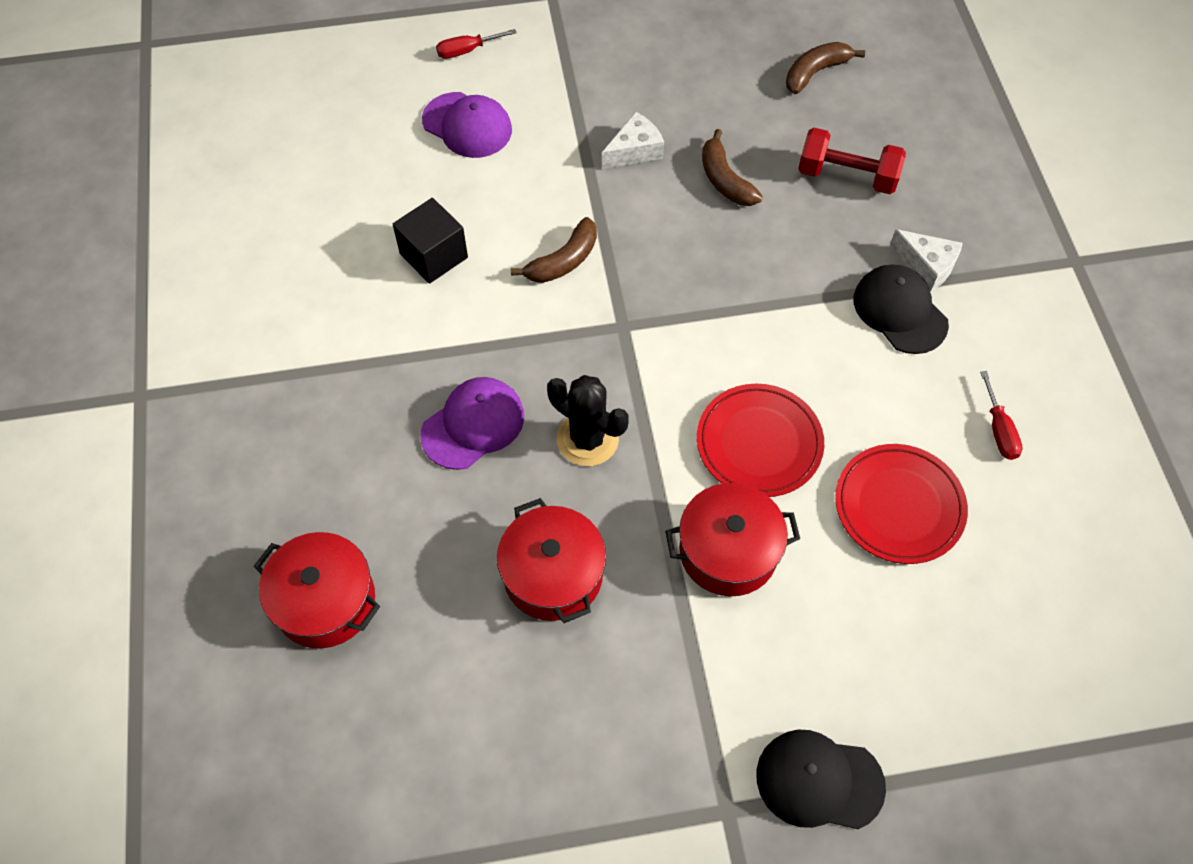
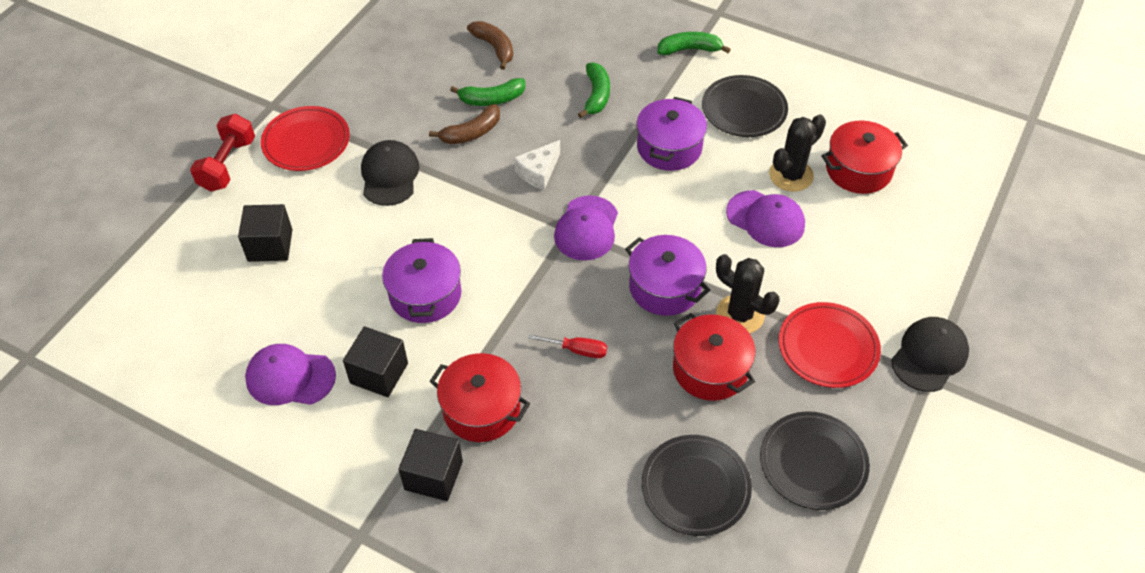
black cactus: [547,375,629,466] = 1 -> [716,254,780,333] [769,115,826,192] = 2
black cube: [393,198,468,284] = 1 -> [238,204,292,262] [343,326,408,397] [398,429,463,501] = 3
black plate: none = 0 -> [641,435,752,536] [702,75,788,137] [760,411,870,510] = 3
brown banana: [511,217,597,283] [702,129,763,206] [786,42,865,94] = 3 -> [429,104,500,144] [467,21,513,70] = 2
green banana: none = 0 -> [450,78,525,106] [578,62,610,118] [657,32,731,55] = 3
purple cap: [421,377,524,470] [422,92,512,158] = 2 -> [245,344,336,405] [554,195,618,261] [726,190,805,247] = 3
purple pot: none = 0 -> [382,238,461,323] [625,235,710,316] [637,97,707,171] = 3
red screwdriver: [436,29,517,59] [980,371,1023,460] = 2 -> [528,334,607,358] = 1
white cheese: [602,112,664,169] [890,229,963,292] = 2 -> [514,140,560,190] = 1

